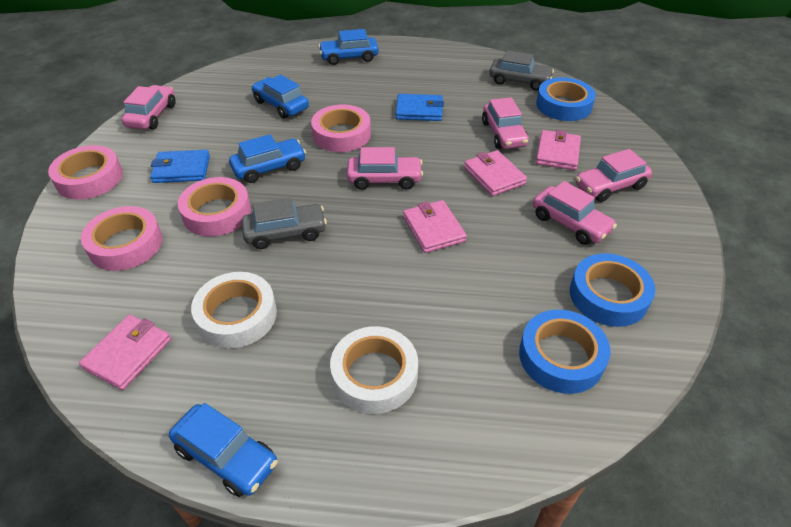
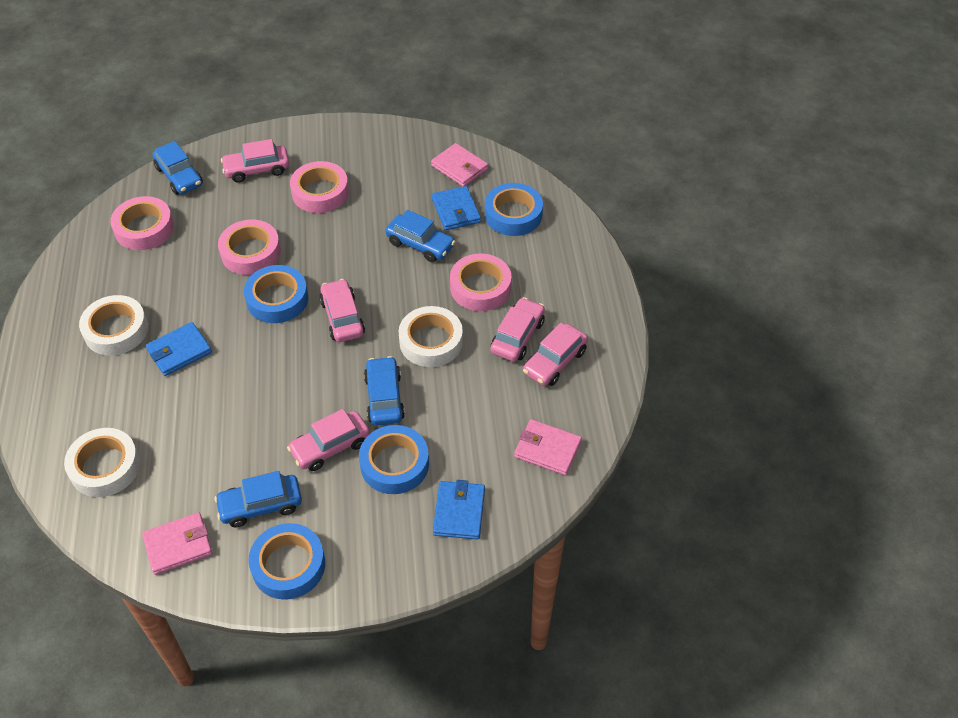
blue tape: [519,310,610,394] [536,77,596,121] [570,253,655,327] = 3 -> [244,265,308,323] [248,523,325,600] [359,425,429,494] [485,183,543,236] = 4
blue wallet: [150,150,210,183] [396,94,444,121] = 2 -> [146,322,212,376] [432,186,481,230] [433,480,485,539] = 3
grey car: [241,198,327,249] [489,50,554,91] = 2 -> none = 0
pink wallet: [79,315,171,390] [403,200,467,253] [464,150,527,196] [536,130,581,170] = 4 -> [142,512,212,575] [431,143,488,187] [514,419,582,476] = 3
white tape: [191,272,277,348] [330,326,418,414] = 2 -> [64,428,140,497] [79,295,148,356] [399,306,463,367] = 3

